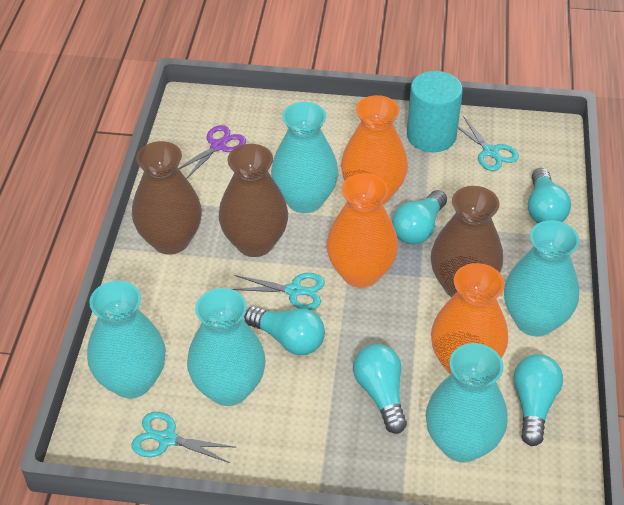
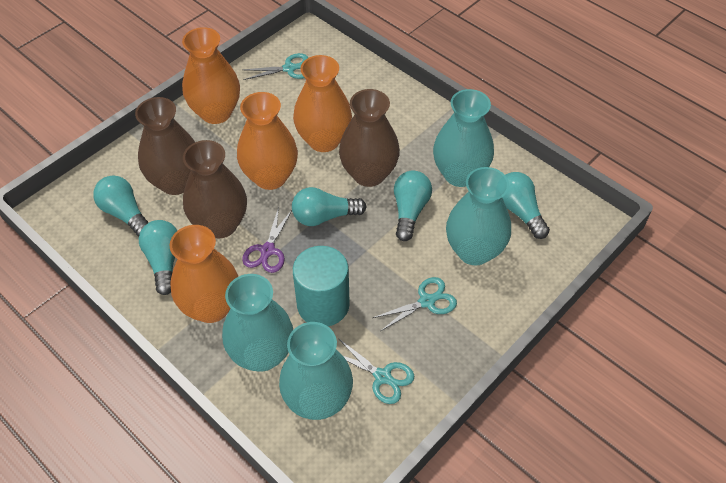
orange vase: [327,173,398,288] [341,95,408,204] [431,263,508,374] = 3 -> [170,225,239,323] [182,27,240,124] [237,92,298,190] [293,55,352,152] = 4
turquoise vase: [87,281,166,398] [187,288,266,406] [271,102,338,213] [426,343,508,462] [504,220,579,337] = 5 -> [222,274,293,372] [279,322,353,420] [433,89,494,187] [446,167,511,266] = 4

